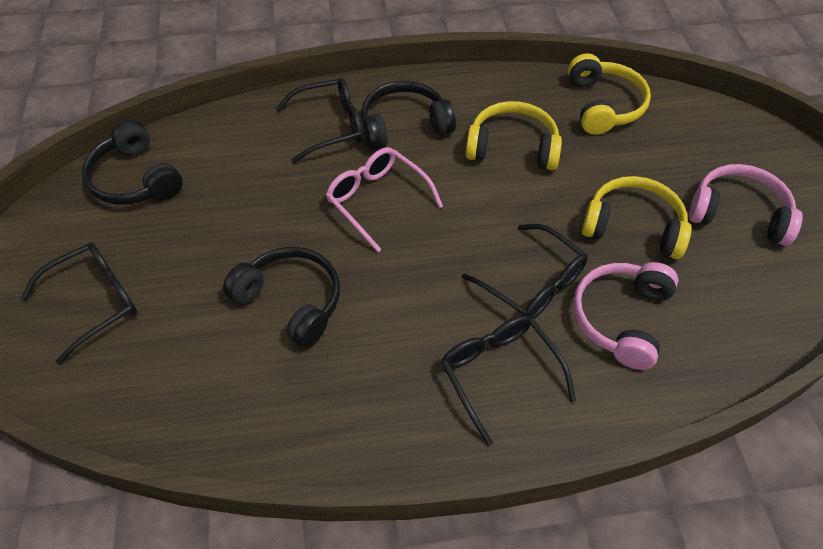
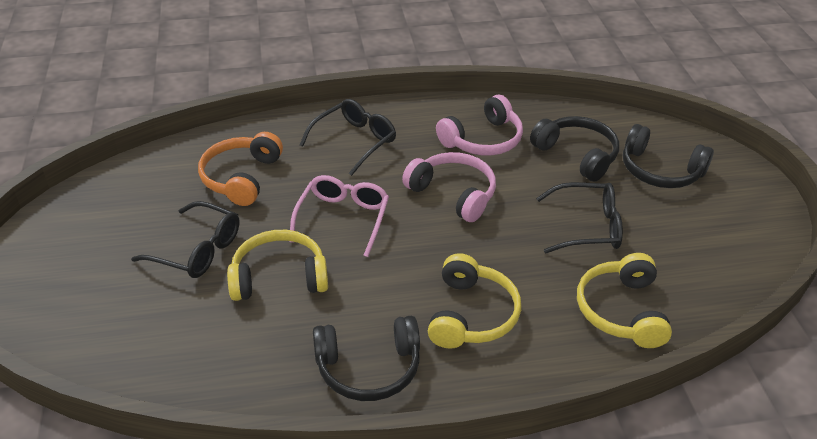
black glasses: [21,242,137,365] [276,78,363,163] [441,315,576,446] [462,224,588,319] = 4 -> [131,201,239,278] [300,99,396,176] [536,182,623,253] = 3
orange headphones: none = 0 -> [198,132,283,206] = 1

